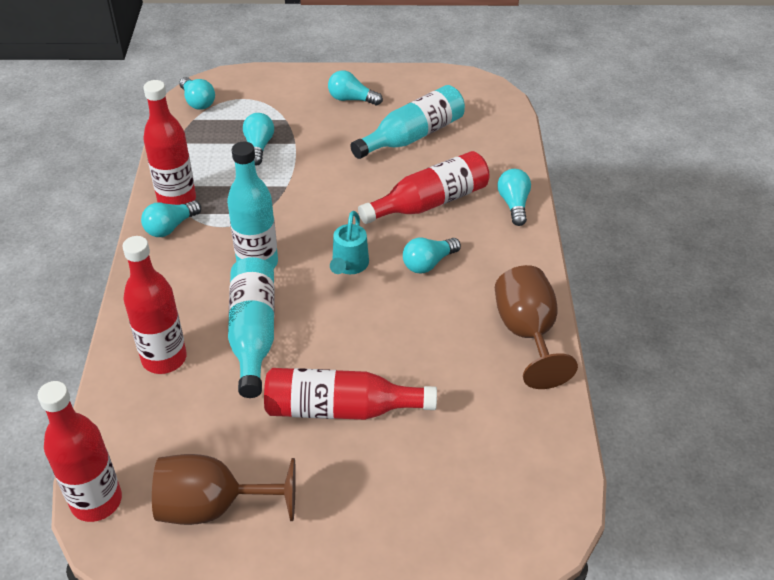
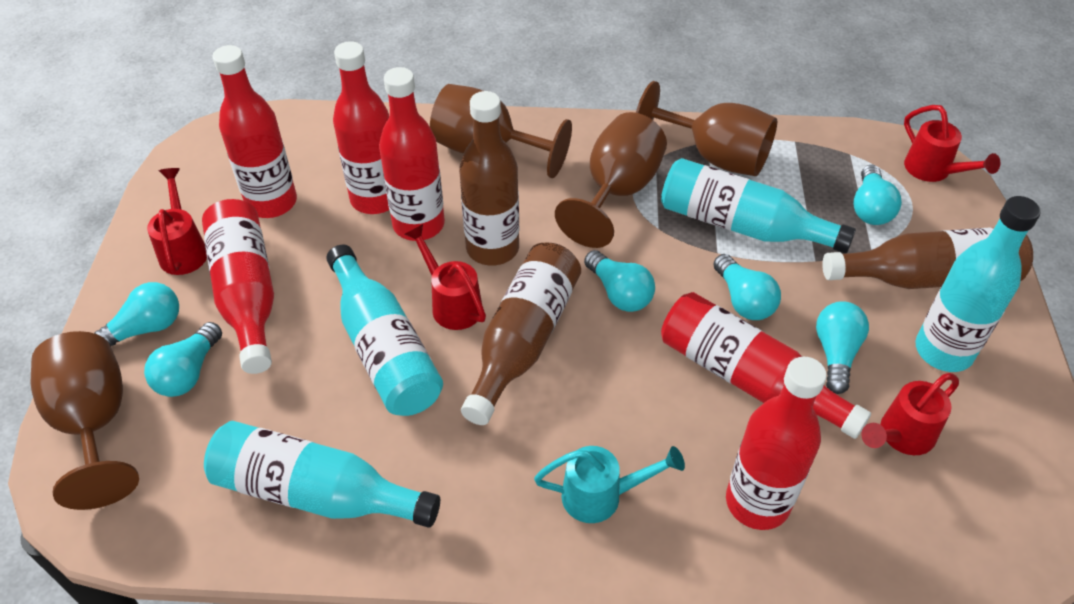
brown bottle: none = 0 -> [459,91,519,266] [461,243,581,425] [822,228,1033,289] = 3
brown goblet: [152,454,296,525] [495,265,578,389] = 2 -> [31,331,139,510] [430,84,572,178] [555,112,667,248] [636,81,777,176] = 4
red bottle: [37,381,122,522] [122,236,187,374] [143,80,196,205] [264,368,437,420] [358,151,490,224] = 5 -> [202,199,274,374] [213,45,297,218] [333,41,389,214] [379,67,445,241] [661,292,871,439] [726,357,827,530] = 6
red watering can: none = 0 -> [147,168,207,275] [405,224,486,330] [861,373,959,455] [904,105,1000,182] = 4
turquoise bottle: [227,142,278,269] [228,257,275,398] [350,85,465,159] = 3 -> [204,421,440,528] [326,245,443,416] [661,158,856,253] [916,196,1041,372] = 4

